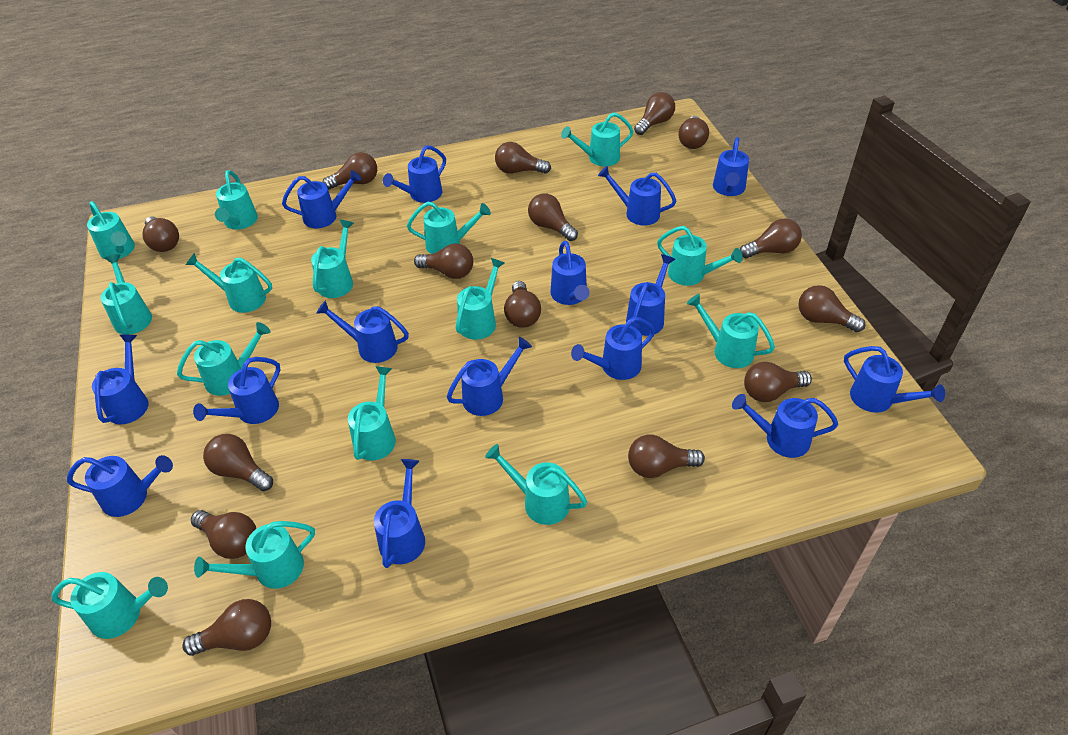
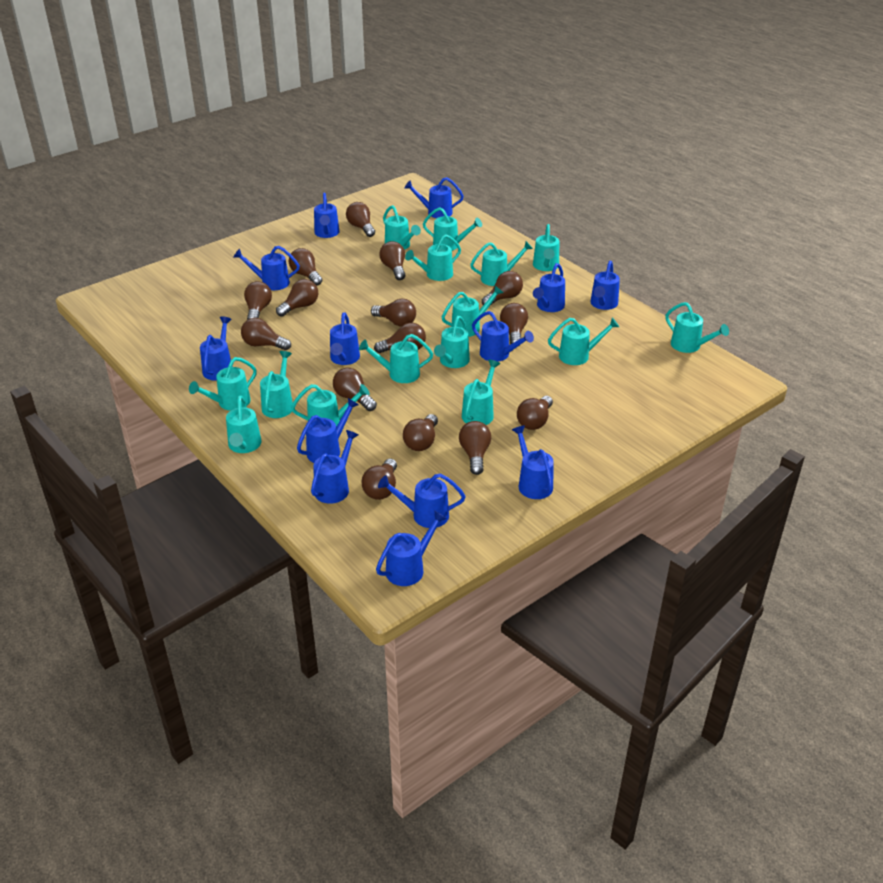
blue watering can: [67,455,173,517] [92,334,148,424] [193,357,280,424] [282,170,361,228] [316,300,409,363] [374,459,425,568] [383,145,446,203] [447,337,532,416] [550,241,590,305] [571,317,655,380] [598,166,676,225] [626,254,676,336] [713,137,749,196] [732,394,838,458] [844,346,945,413] = 15 -> [200,316,232,380] [233,246,300,290] [297,398,359,463] [311,430,359,504] [314,193,340,238] [330,312,360,365] [376,510,447,586] [378,473,465,528] [404,177,464,218] [472,311,534,362] [512,425,554,499] [533,263,565,312] [590,261,620,310] = 13

